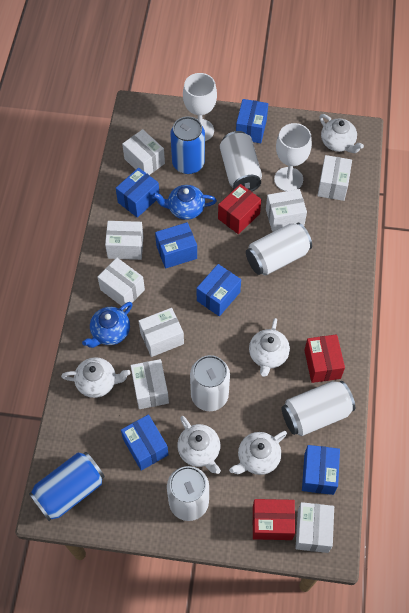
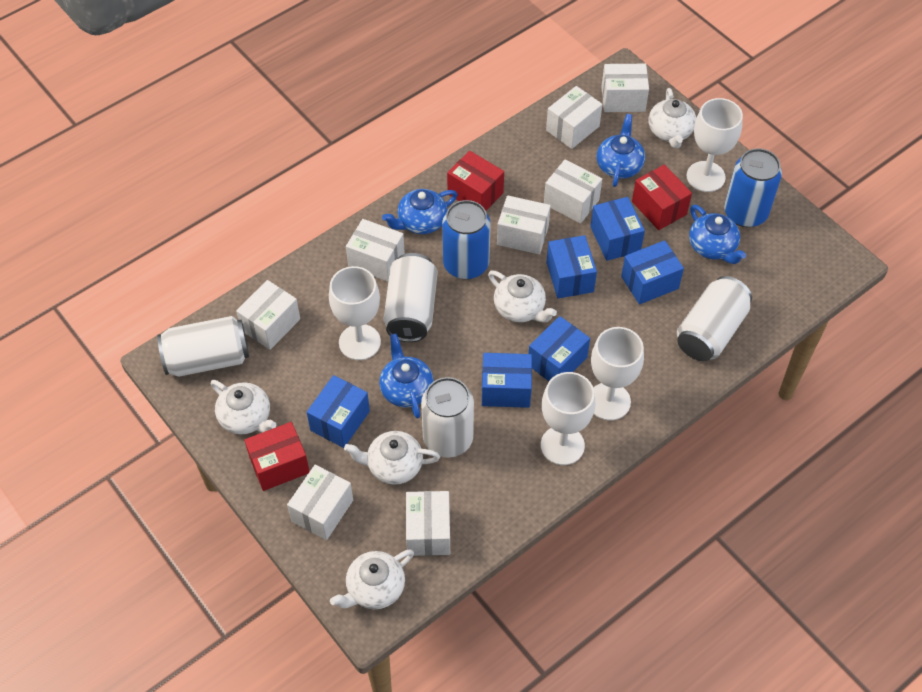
blue teapot: [82,302,133,348] [153,185,217,220] = 2 -> [379,333,434,419] [382,189,458,234] [597,114,645,187] [689,205,746,264] = 4
white can: [167,466,209,521] [190,355,230,411] [220,131,262,192] [246,223,312,276] [282,381,355,436] = 5 -> [157,316,249,377] [384,253,437,342] [421,377,474,457] [677,276,752,361] = 4
white goblet: [183,73,217,141] [274,123,312,191] = 2 -> [329,266,381,360] [541,372,595,465] [591,327,644,421] [687,98,743,192] = 4

